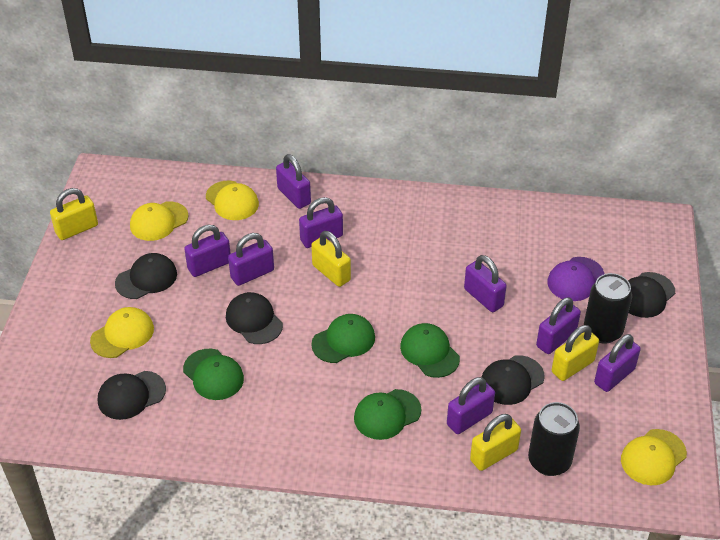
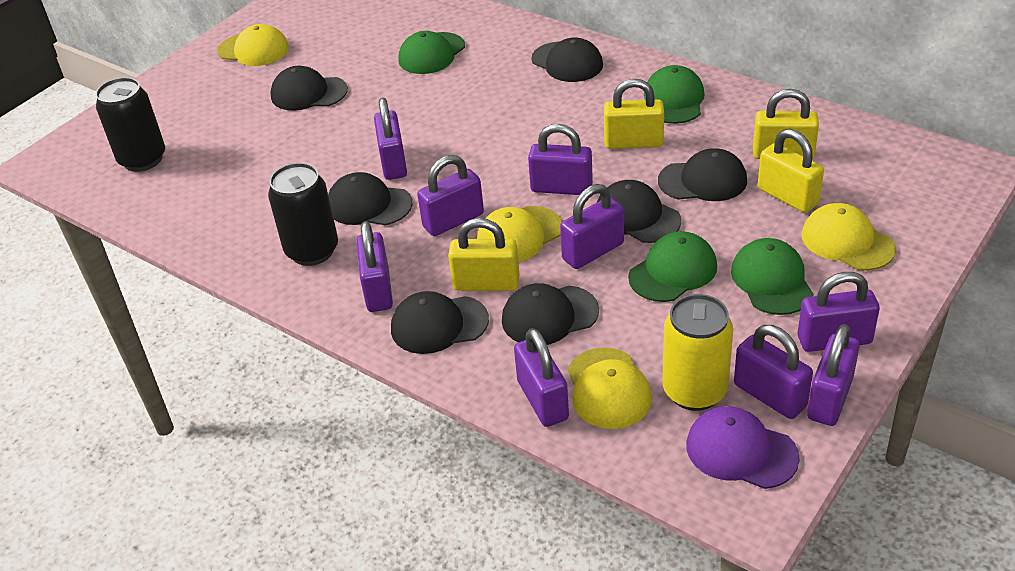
black cap: [98,371,166,420] [115,253,177,299] [226,292,283,344] [482,355,545,405] [628,272,675,318] = 5 -> [271,66,348,111] [328,172,413,226] [391,291,489,354] [502,283,599,345] [531,37,603,82] [597,180,681,243] [658,148,747,201] = 7
purple padlock: [184,225,231,277] [228,233,274,286] [276,154,311,209] [299,197,343,248] [447,377,495,434] [464,255,507,312] [536,297,581,354] [594,334,641,392] = 8 -> [356,221,393,312] [374,98,407,180] [417,155,484,236] [514,328,569,427] [528,124,593,195] [560,184,624,269] [734,325,813,419] [797,272,880,352] [807,324,860,426] = 9
yellow can: none = 0 -> [662,294,733,411] = 1

